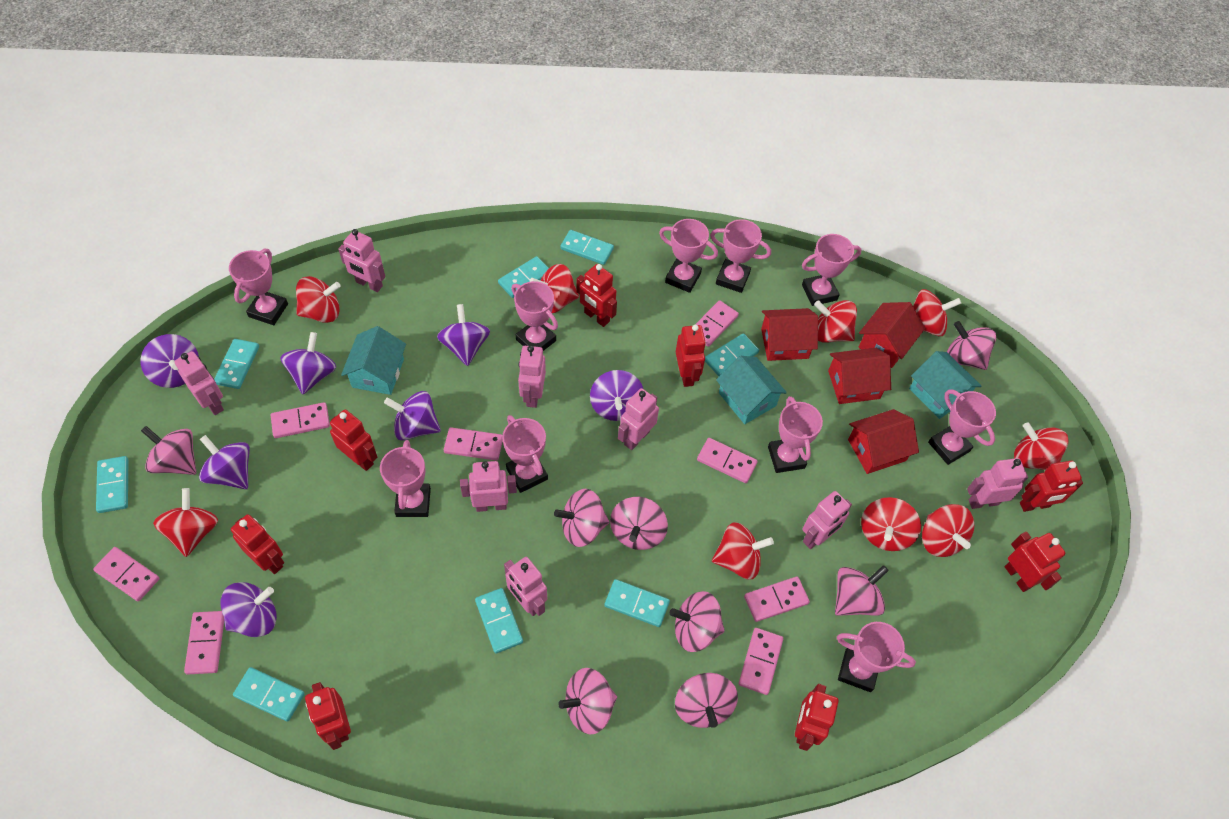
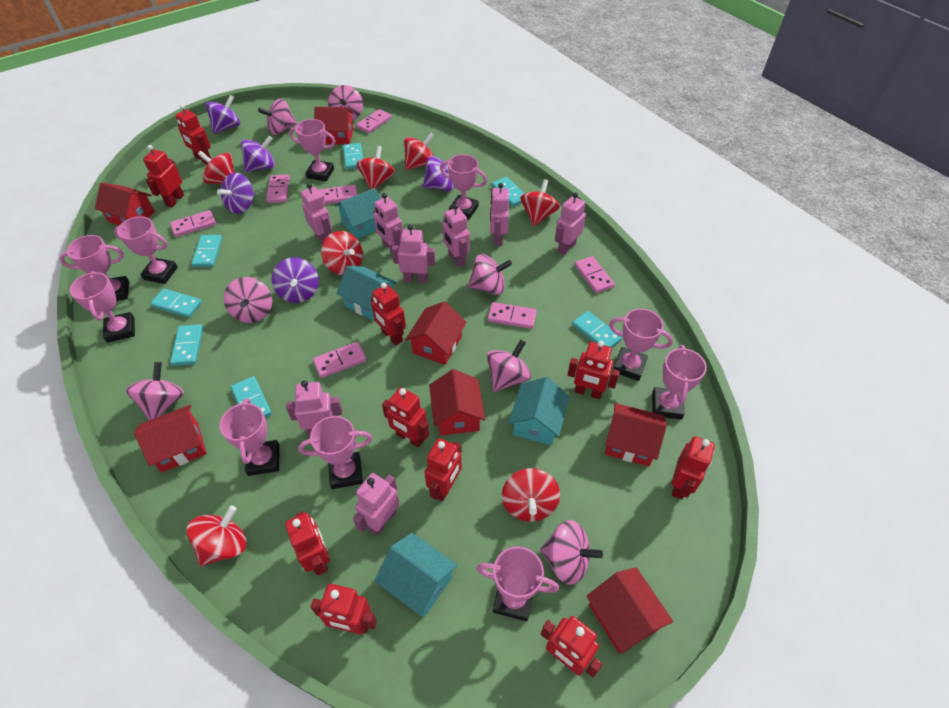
pink domino: [93,547,160,601] [184,611,224,675] [271,402,330,438] [444,427,503,461] [695,300,739,347] [697,438,758,483] [739,628,783,695] [744,577,810,622] = 8 -> [170,210,216,237] [266,174,290,203] [313,342,367,378] [318,185,357,204] [356,109,392,133] [488,302,537,329] [574,256,615,293] = 7
pink spinning top: [141,426,196,475] [554,489,609,547] [558,668,617,734] [610,497,668,550] [670,591,725,652] [675,673,738,728] [835,565,889,616] [947,321,996,370] = 8 -> [126,362,184,420] [223,277,272,323] [258,99,297,135] [328,85,363,121] [468,254,512,295] [487,340,531,392] [540,520,603,585] = 7
purple spinning top: [141,334,199,388] [199,435,250,489] [221,582,277,637] [280,332,336,394] [384,391,441,441] [437,304,490,366] [590,370,643,421] = 7 -> [206,95,240,134] [217,173,255,214] [241,136,275,172] [271,257,319,303] [423,156,454,191] = 5
red house: [761,308,818,361] [828,348,891,404] [848,409,919,474] [859,302,925,368] = 4 -> [95,183,155,225] [134,405,207,472] [314,107,354,145] [406,301,467,365] [429,369,485,436] [587,567,673,654] [605,403,667,466] = 7
red robot: [231,514,284,574] [305,682,351,750] [330,409,377,471] [576,264,617,327] [676,325,706,387] [795,684,839,751] [1005,531,1066,592] [1020,461,1083,512] = 8 -> [143,145,184,207] [175,104,212,165] [285,511,330,575] [310,584,377,634] [370,283,406,345] [382,387,429,447] [424,438,462,501] [541,616,603,677] [568,341,620,399] [671,436,715,499] = 10
red spinning top: [153,488,218,557] [296,276,341,323] [530,264,579,313] [712,522,774,580] [814,300,857,343] [861,497,921,551] [913,289,961,336] [922,504,974,557] [1014,422,1069,470] = 9 -> [186,506,247,566] [198,151,235,184] [321,231,363,275] [356,146,395,190] [404,133,435,170] [502,468,560,522] [520,179,560,227] = 7
turquoise domino: [96,456,128,513] [214,339,259,389] [233,667,305,722] [475,588,523,654] [498,256,549,298] [560,230,614,265] [604,579,670,627] [705,333,759,376] = 8 -> [150,289,202,318] [170,324,203,366] [191,235,222,267] [231,376,272,418] [343,143,363,170] [491,177,525,207] [572,311,622,348] = 7
turquoise house: [341,326,406,395] [716,356,787,424] [909,351,981,419] = 3 -> [335,188,380,239] [336,266,397,321] [374,533,458,617] [509,377,569,445] = 4

